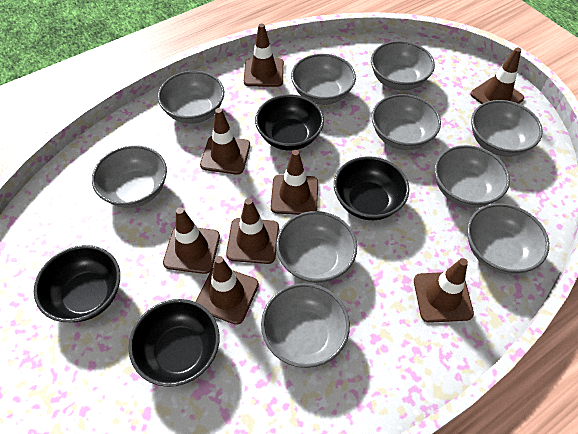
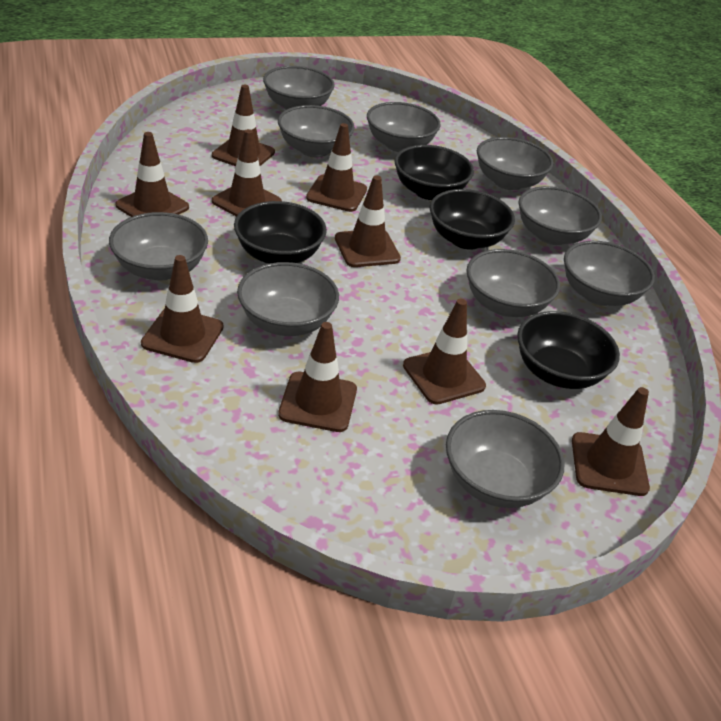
brown traffic cone: [163,207,220,274] [195,256,259,325] [200,108,250,175] [226,198,279,264] [244,23,284,87] [271,150,318,215] [414,258,474,323] [470,48,524,104] = 8 -> [115,132,189,217] [141,255,223,363] [212,85,275,166] [212,129,282,217] [278,322,357,432] [306,123,367,212] [335,176,401,267] [403,299,486,405] [572,387,650,496] = 9

